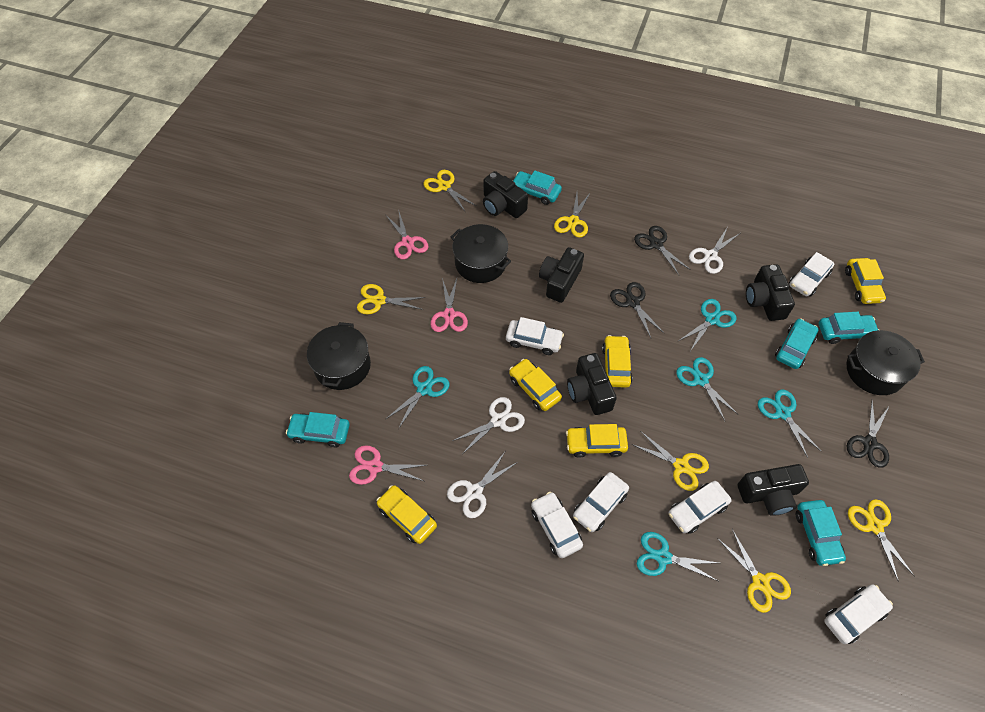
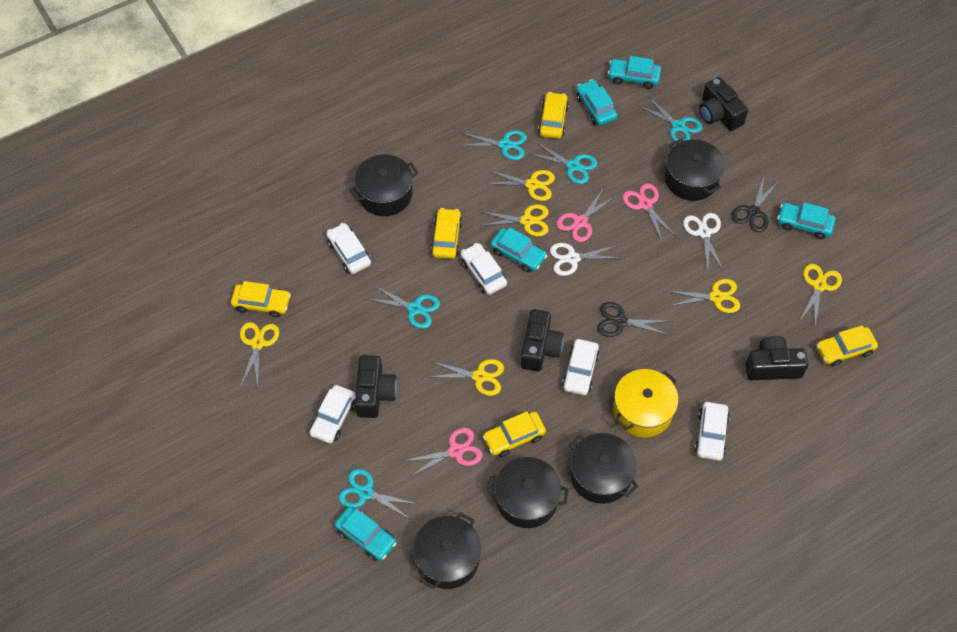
black camera: [483,171,528,218] [539,247,584,303] [567,353,617,415] [738,464,809,516] [746,264,795,321] = 5 -> [355,355,397,418] [521,309,564,372] [699,77,748,131] [745,336,809,380] = 4
black pot: [307,322,371,390] [451,224,511,283] [847,330,925,395] = 3 -> [349,154,418,216] [413,512,481,589] [487,457,569,528] [569,433,638,504] [665,139,725,201] = 5
black scissors: [610,282,665,338] [634,226,691,275] [847,400,890,468] = 3 -> [597,302,669,337] [731,177,778,232] = 2
white car: [506,317,564,355] [531,492,583,558] [573,472,629,532] [668,481,732,534] [789,252,834,297] [824,585,893,644] = 6 -> [310,385,356,444] [326,223,371,274] [461,243,507,295] [562,339,599,395] [695,402,730,461] = 5
white scissors: [447,452,518,518] [453,397,525,454] [689,228,740,274] = 3 -> [550,243,622,276] [683,213,724,272] = 2
yellow pot: none = 0 -> [613,369,678,437] = 1

